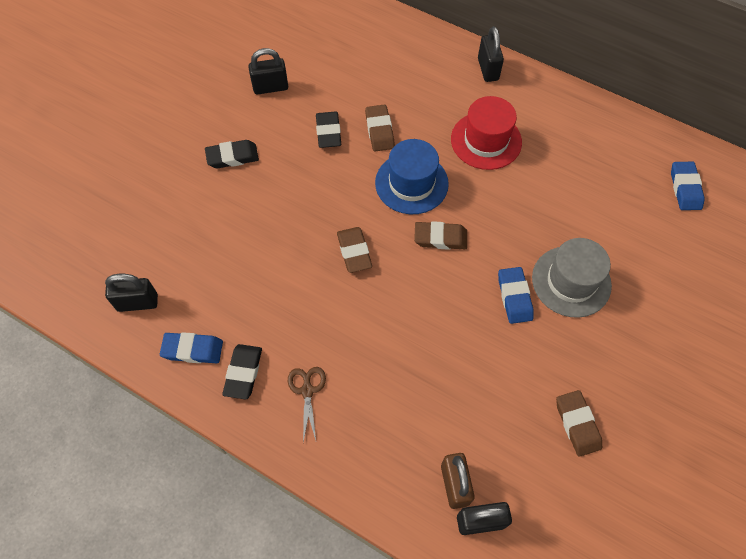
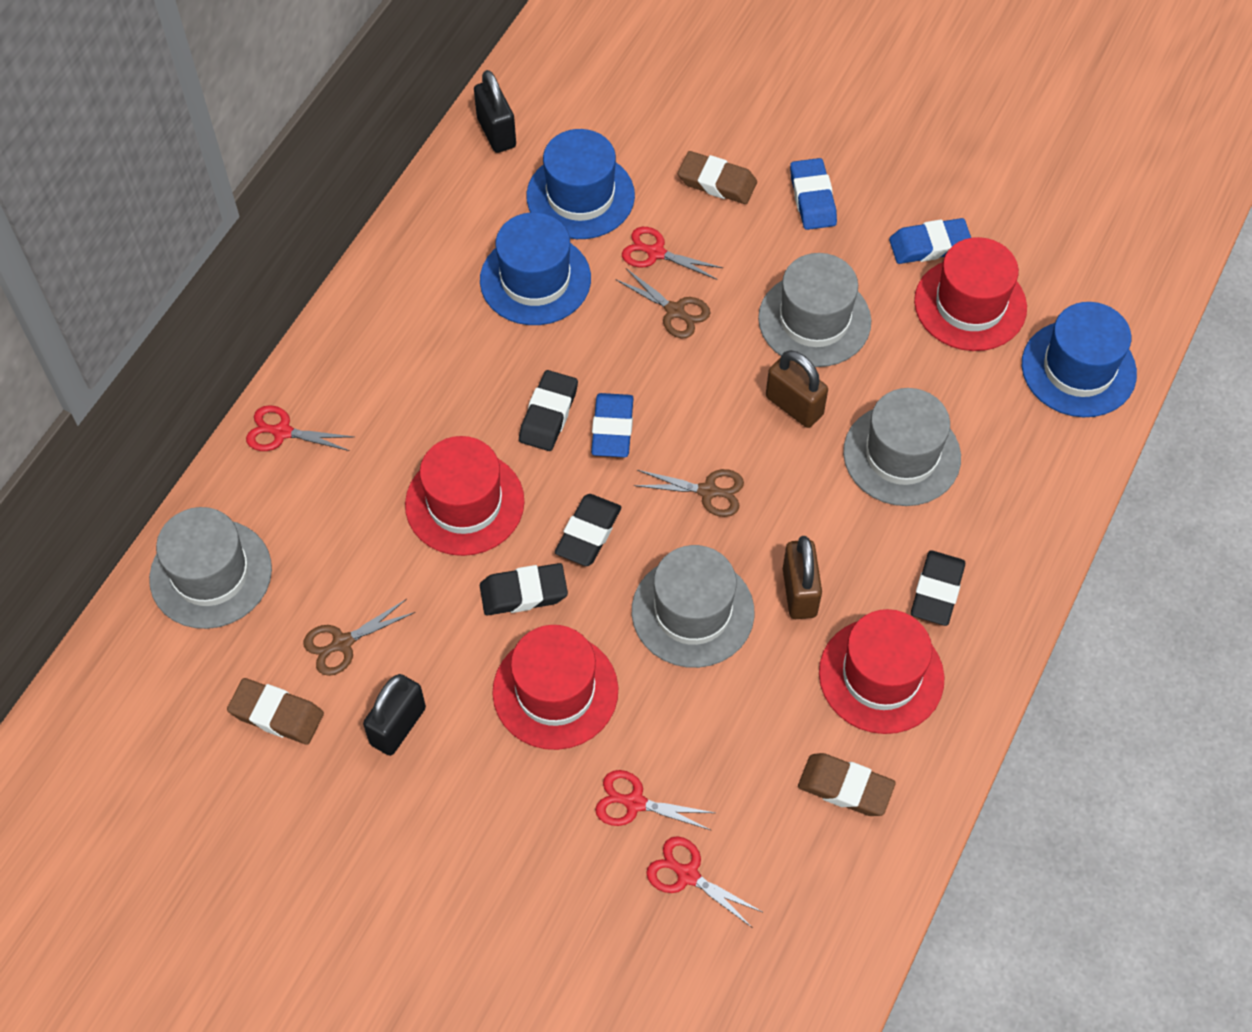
black eraser: [205,140,259,169] [222,344,262,400] [316,111,341,148] = 3 -> [480,563,568,615] [519,370,578,451] [555,494,621,566] [911,550,965,626] = 4
black padlock: [105,274,158,312] [248,48,288,95] [457,502,512,535] [478,26,504,82] = 4 -> [363,674,426,756] [474,70,516,153] = 2
blue hat: [375,139,449,214] = 1 -> [480,212,591,325] [526,129,635,239] [1022,302,1137,417] = 3
brown eraser: [337,227,372,273] [365,104,395,152] [414,221,467,250] [556,390,602,457] = 4 -> [227,678,324,745] [678,151,757,204] [798,753,896,816] = 3
brown padlock: [441,453,475,509] = 1 -> [766,350,828,428] [783,536,822,619] = 2
brown scissors: [288,367,326,443] = 1 -> [303,599,415,676] [615,268,710,338] [634,469,744,517] = 3
grey hat: [532,238,612,318] = 1 -> [149,507,272,629] [632,545,754,668] [758,253,871,367] [843,388,961,506] = 4
red hat: [451,96,522,170] = 1 -> [405,436,525,556] [492,625,618,750] [819,609,945,734] [914,237,1027,351] = 4
red scissors: none = 0 -> [246,405,354,451] [595,770,715,830] [622,227,723,280] [646,836,762,928] = 4

